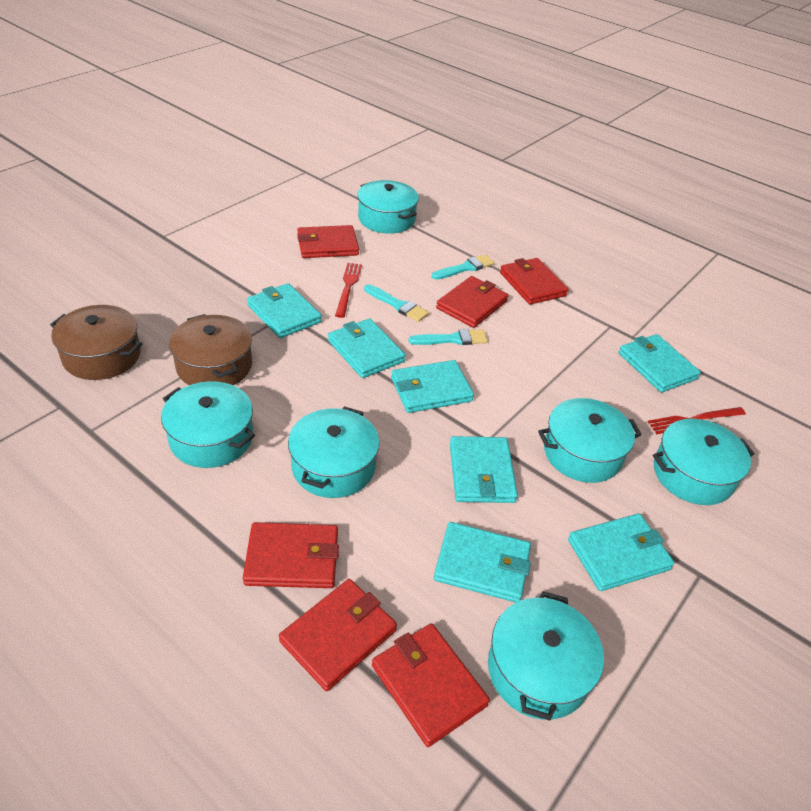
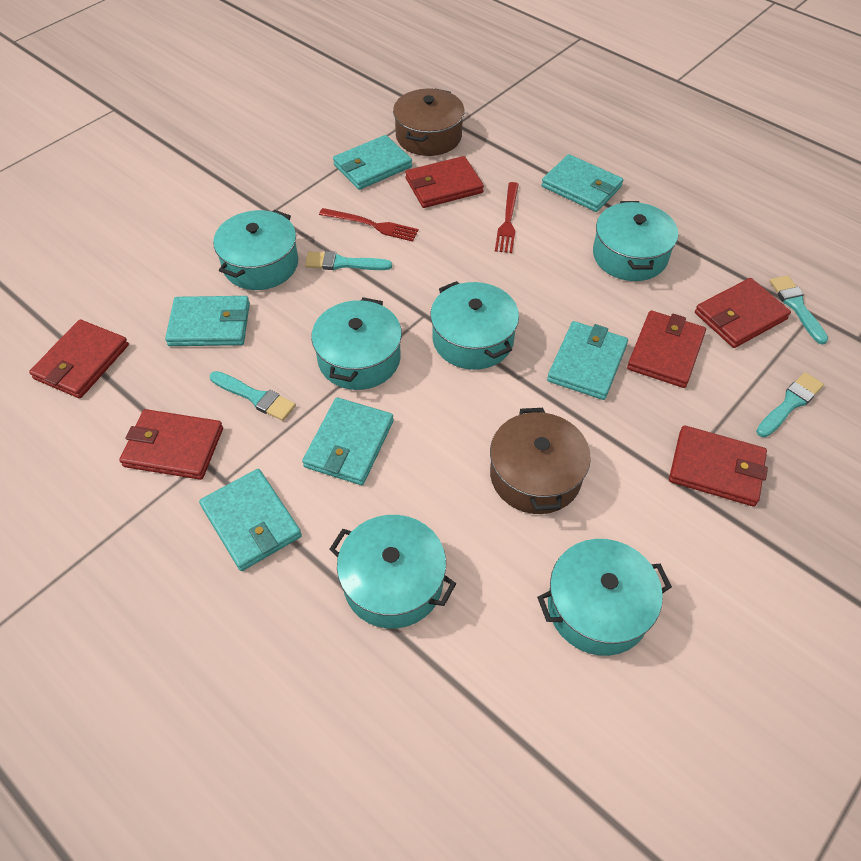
turquoise brush: [364,284,429,322] [408,329,488,345] [432,254,495,279] = 3 -> [210,371,296,421] [305,251,392,270] [756,372,824,437] [770,275,828,344] = 4
turquoise wallet: [247,283,322,338] [328,318,406,378] [391,360,474,413] [434,522,531,602] [450,436,518,503] [568,514,674,591] [619,334,701,393] = 7 -> [165,296,250,346] [199,469,302,571] [302,398,394,485] [333,135,412,190] [541,154,623,212] [547,321,628,400] = 6

